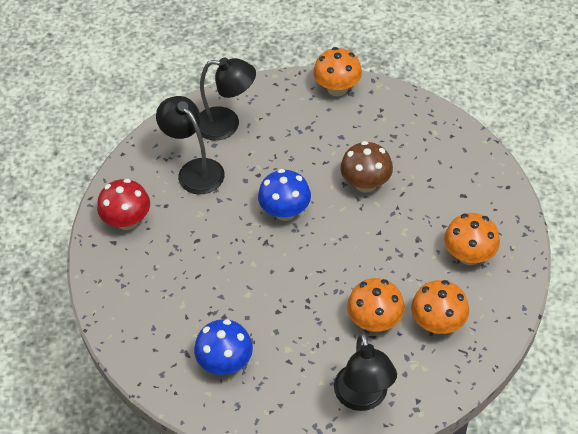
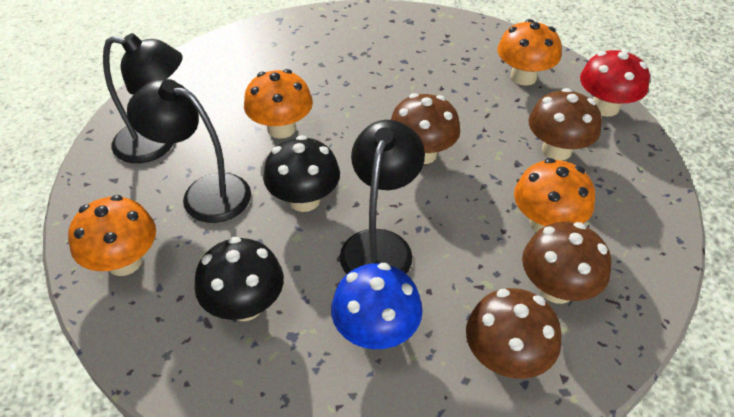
black mushroom: none = 0 -> [195,237,284,321] [263,135,340,212] = 2
blue mushroom: [194,319,253,375] [258,169,311,221] = 2 -> [331,263,423,349] = 1
brown mushroom: [340,141,393,193] = 1 -> [391,93,460,164] [466,288,562,379] [522,222,611,304] [529,88,602,161] = 4

